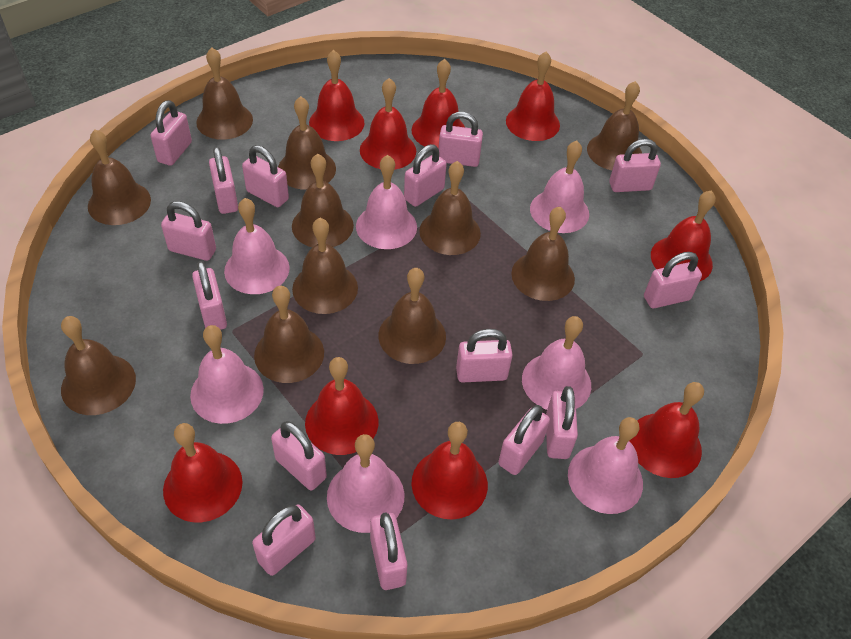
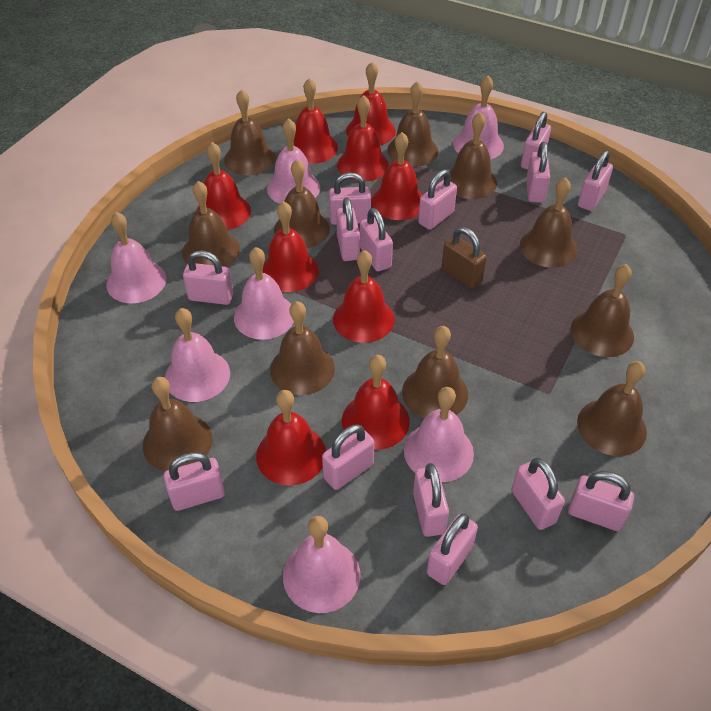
brown padlock: none = 0 -> [442,227,487,289] = 1
pink padlock: [150,100,192,166] [161,201,216,261] [192,261,227,330] [209,147,238,214] [242,145,289,207] [252,505,316,576] [271,421,327,490] [370,512,408,590] [404,144,447,207] [439,112,483,167] [456,329,513,383] [498,405,550,475] [546,386,578,459] [609,139,661,192] [644,252,702,308] = 15 -> [164,452,225,511] [183,251,233,305] [322,424,375,490] [329,172,371,225] [336,198,360,261] [360,208,393,271] [413,463,449,537] [418,169,457,230] [427,514,478,585] [512,458,565,530] [521,112,551,170] [526,142,550,203] [568,471,634,531] [578,150,613,211] = 14

